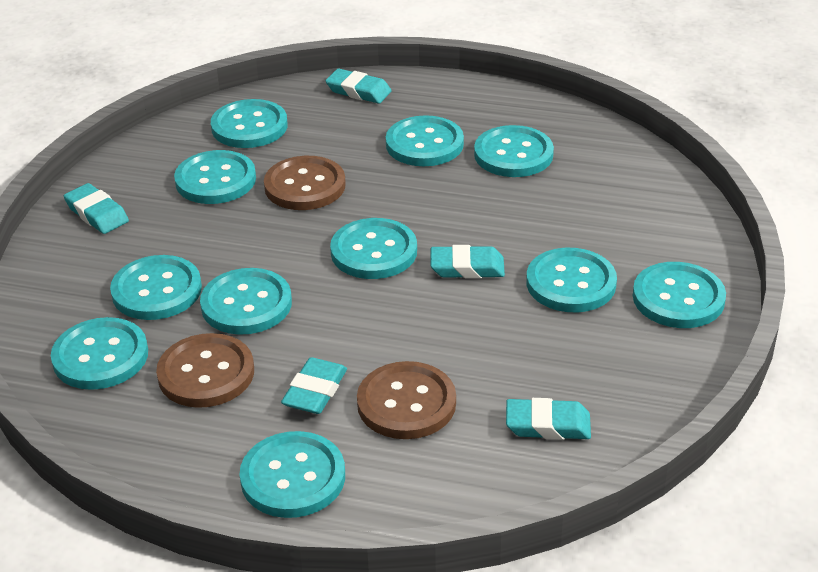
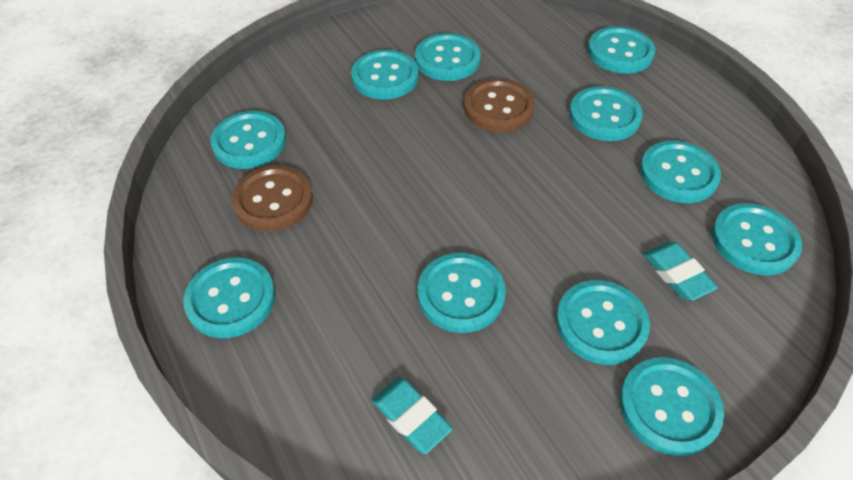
brown button: [156,333,254,408] [264,156,346,210] [357,361,456,439] = 3 -> [232,165,313,232] [464,79,535,132] = 2
turquoise eraser: [64,183,129,234] [281,357,347,414] [326,69,392,104] [431,245,505,279] [506,398,591,440] = 5 -> [372,378,453,454] [643,242,718,300] = 2

